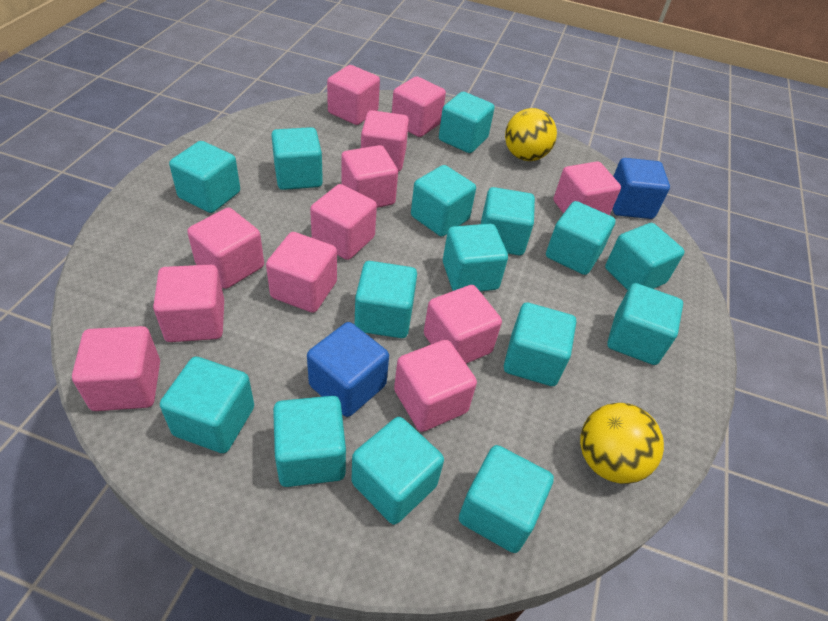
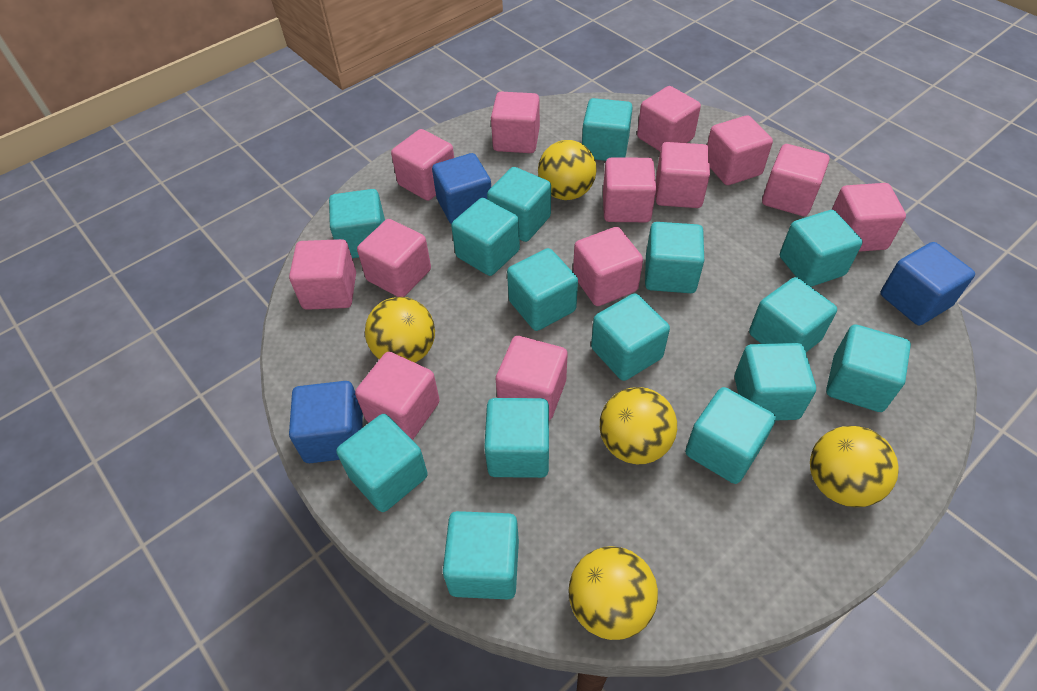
blue cube: [307,322,389,417] [613,158,670,219] = 2 -> [289,381,363,463] [432,153,491,225] [880,242,975,325] = 3
pink cube: [72,326,160,411] [153,265,224,342] [187,208,264,289] [266,232,337,313] [310,184,377,260] [327,65,380,125] [341,145,398,208] [361,110,409,172] [392,76,446,137] [394,340,477,432] [424,285,502,364] [554,161,621,215] = 12 -> [289,239,356,310] [355,352,440,440] [357,219,431,297] [391,129,454,201] [491,92,540,153] [496,336,568,421] [573,227,643,306] [603,157,656,222] [637,86,701,151] [656,142,710,208] [707,115,773,185] [762,144,829,216] [832,183,906,252] = 13
yellow ball: [505,108,557,161] [580,403,664,484] = 2 -> [365,297,435,363] [538,140,597,200] [568,546,658,640] [600,387,677,464] [810,426,899,507] = 5

